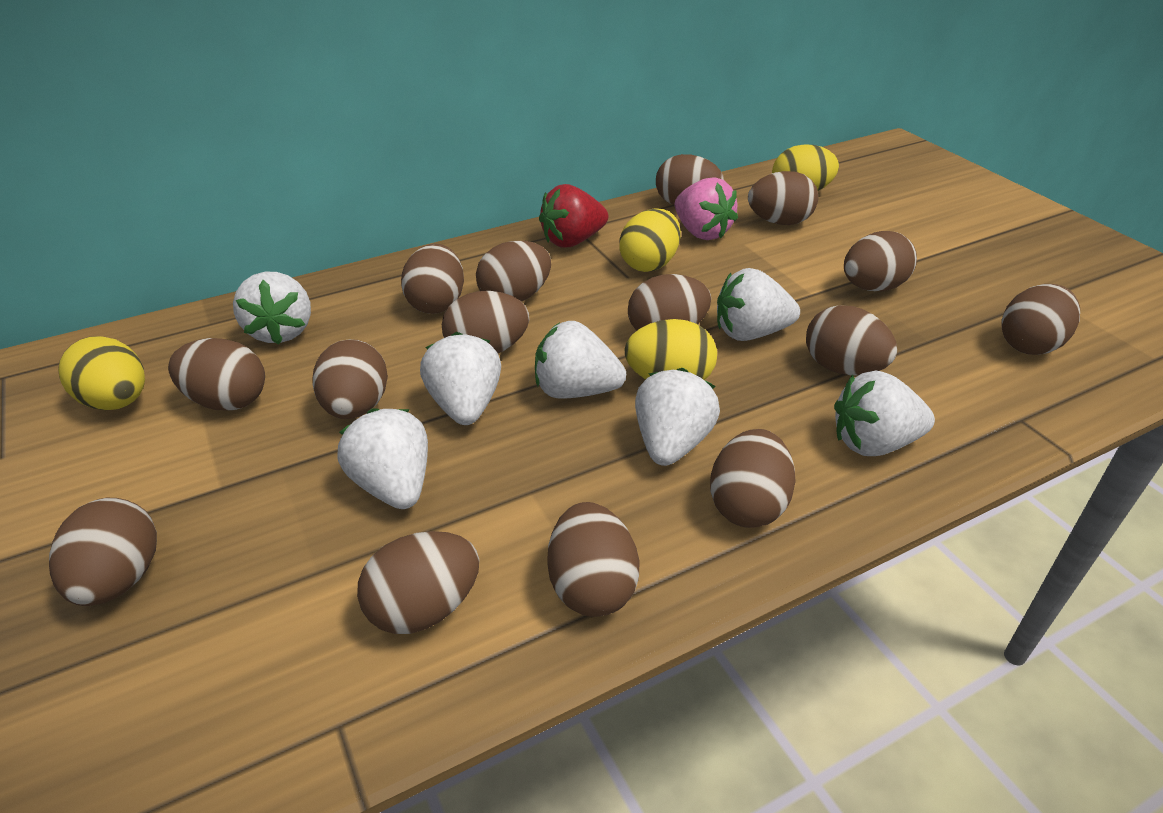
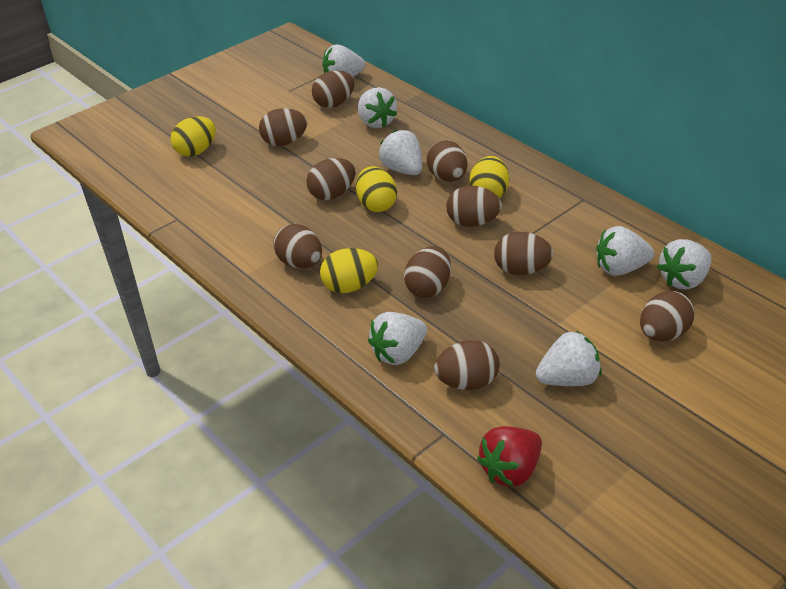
brown egg: [49,498,157,606] [168,338,265,410] [313,339,388,419] [357,531,479,634] [401,244,464,314] [442,291,529,353] [476,241,551,302] [547,502,639,617] [628,274,711,331] [656,154,724,205] [710,429,796,528] [748,171,818,225] [806,305,897,375] [844,231,917,291] [1002,284,1080,355] = 15 -> [259,108,307,146] [273,224,322,268] [306,158,355,200] [312,71,355,108] [404,246,451,298] [426,140,467,182] [434,340,500,390] [447,186,502,227] [494,232,553,275] [640,291,695,342] = 10
pink strawberry: [675,177,738,240] = 1 -> none = 0

